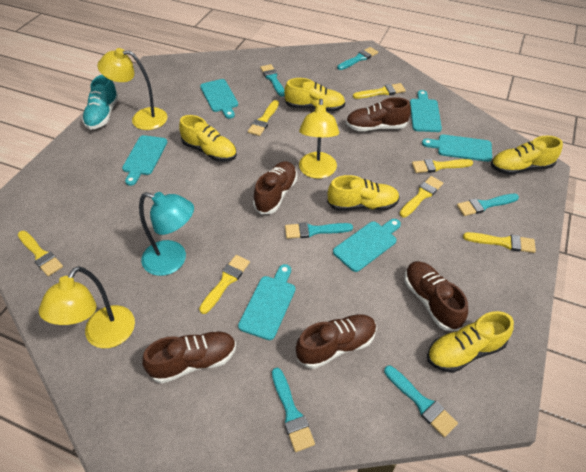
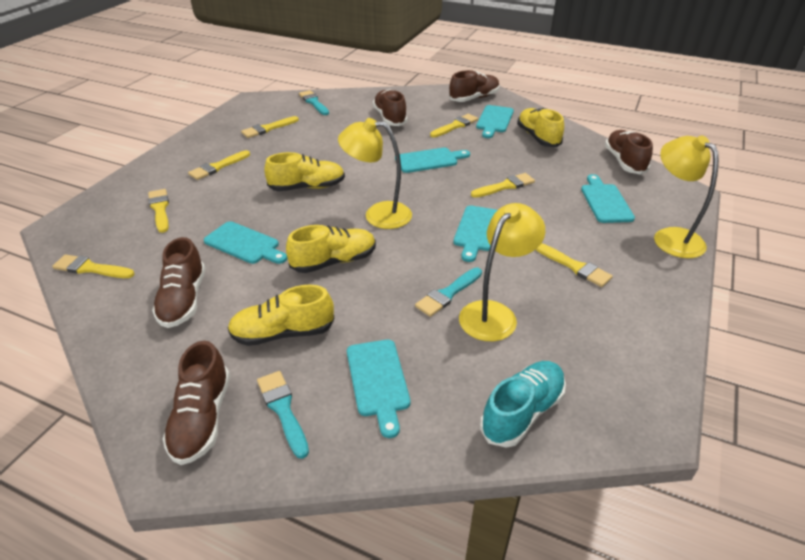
turquoise brush: [260,64,285,97] [272,368,315,452] [285,222,353,239] [337,47,378,70] [384,366,458,437] [457,194,519,216] = 6 -> [257,371,309,459] [299,90,329,115] [415,267,482,317] = 3
turquoise lamp: [139,192,194,276] = 1 -> none = 0
yellow shoe: [179,115,237,162] [284,78,345,112] [327,175,400,211] [427,311,514,373] [491,136,563,175] = 5 -> [228,285,334,346] [264,152,345,191] [286,225,376,273] [517,108,564,147] = 4

